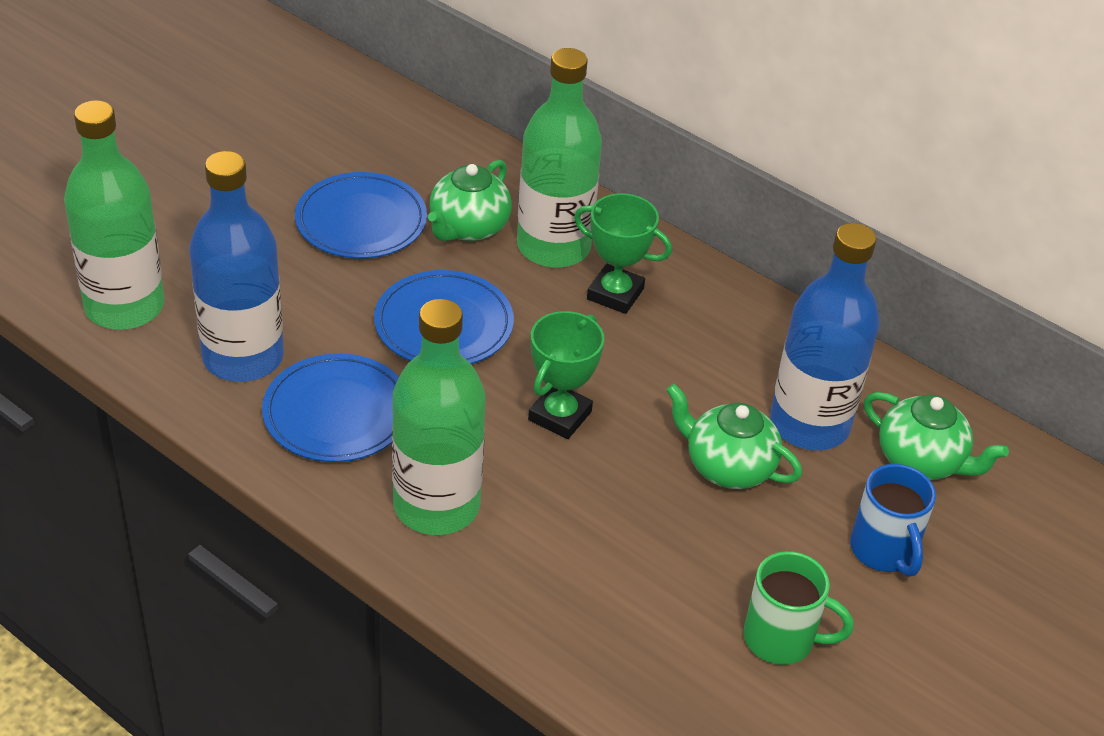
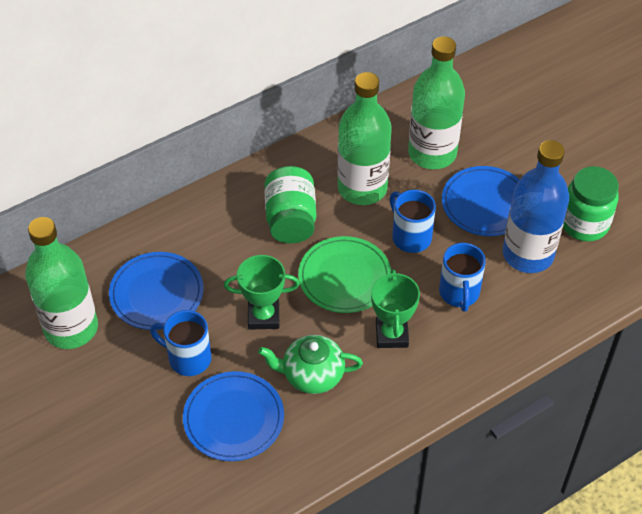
blue bottle: [189,151,284,382] [770,223,880,450] = 2 -> [503,140,569,273] = 1
blue mug: [850,464,936,577] = 1 -> [150,310,212,376] [389,190,436,253] [439,243,486,312] = 3
green jar: none = 0 -> [264,166,316,243] [563,166,619,242] = 2
green mug: [743,551,854,665] = 1 -> none = 0
green plate: none = 0 -> [298,236,391,313] = 1
green teapot: [428,160,512,241] [666,384,802,489] [864,392,1009,480] = 3 -> [258,335,363,394] = 1

